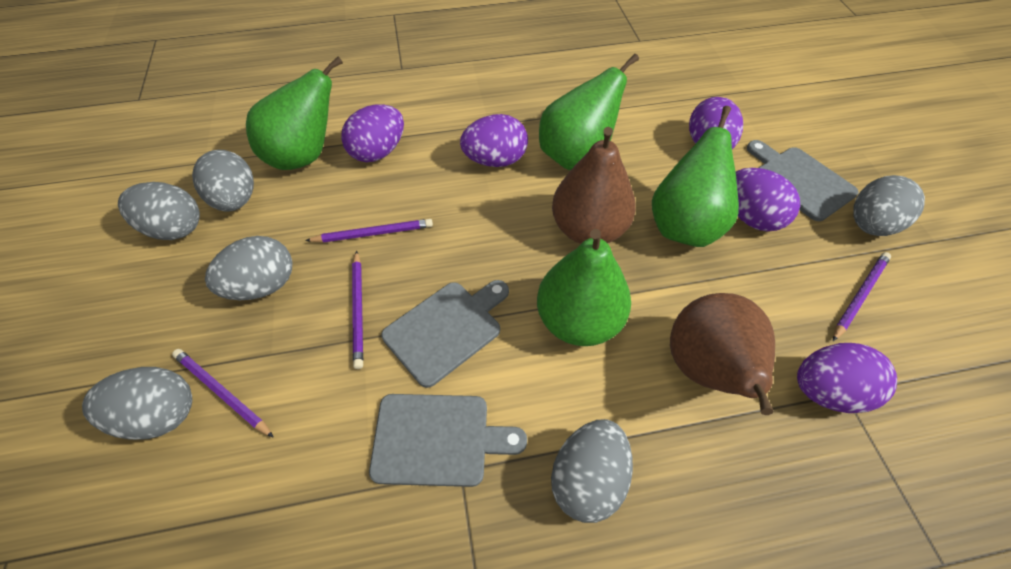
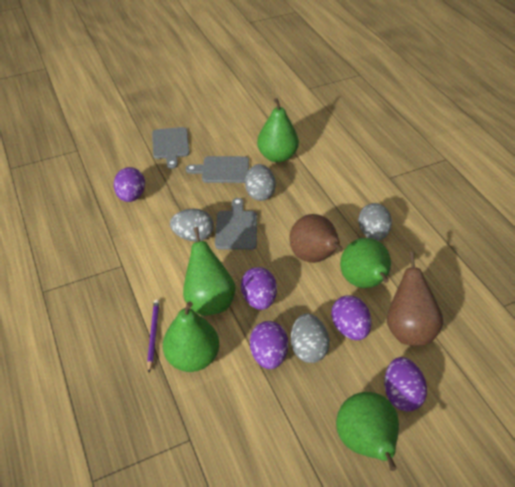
green pear: [246,56,343,170] [537,229,631,346] [539,54,639,170] [652,106,739,247] = 4 -> [163,301,219,372] [183,227,236,316] [257,98,299,162] [336,392,399,471] [340,238,391,288] = 5
grey egg: [82,367,192,440] [118,182,200,240] [192,150,254,211] [205,236,292,300] [551,419,633,523] [853,175,925,236] = 6 -> [170,209,214,241] [245,164,276,201] [291,313,330,363] [358,203,392,241] = 4
purple pencil: [172,349,274,438] [305,219,433,243] [352,250,363,369] [833,252,891,341] = 4 -> [147,299,159,372] = 1

